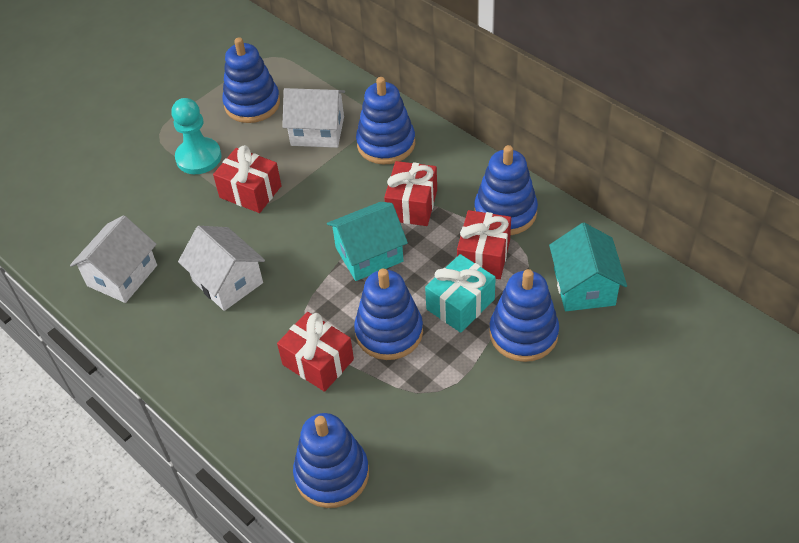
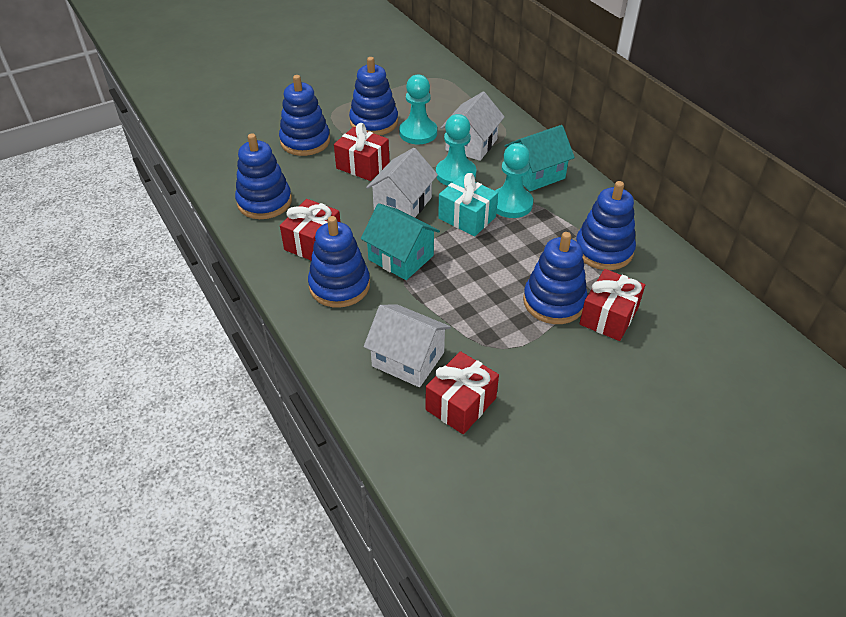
turquoise pawn: [171,98,222,174] = 1 -> [399,75,437,144] [436,114,476,186] [495,143,533,218] = 3

